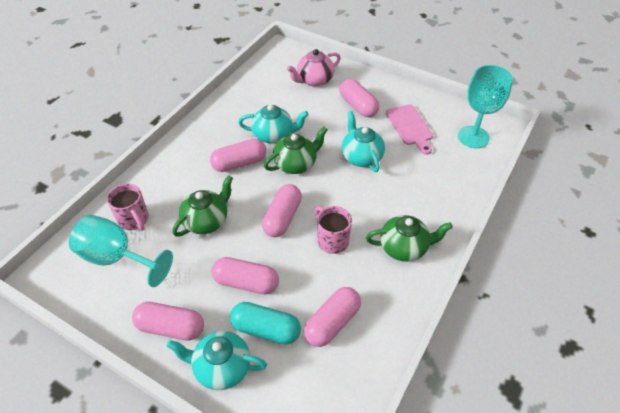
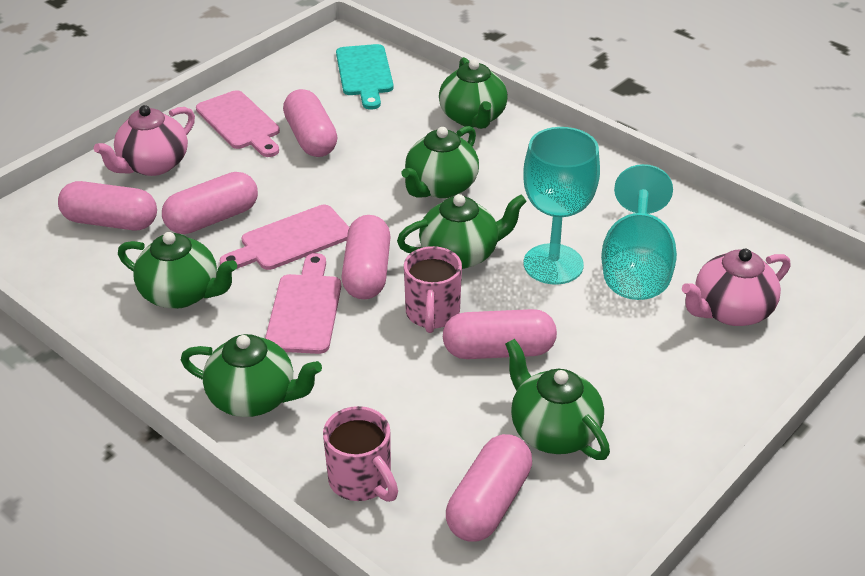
green teapot: [172,175,233,237] [264,126,328,174] [366,215,453,262] = 3 -> [118,232,237,309] [181,334,322,417] [397,194,527,269] [401,126,479,198] [439,57,508,129] [505,339,610,460] = 6
pink cutting board: [386,104,433,155] = 1 -> [196,90,280,157] [220,205,349,270] [265,253,341,354] = 3
pink teapot: [287,49,341,87] = 1 -> [94,105,195,176] [682,249,791,326] = 2
turquoise capsule: [230,302,301,344] = 1 -> none = 0
turquoise cutting board: none = 0 -> [336,44,394,110] = 1
turquoise teapot: [167,331,267,390] [238,104,309,143] [342,111,385,172] = 3 -> none = 0

